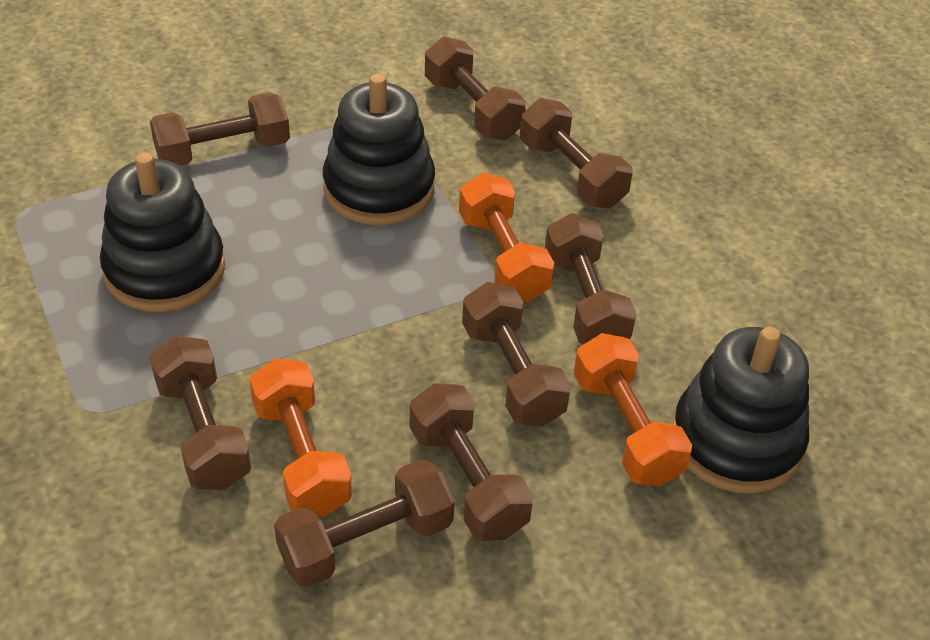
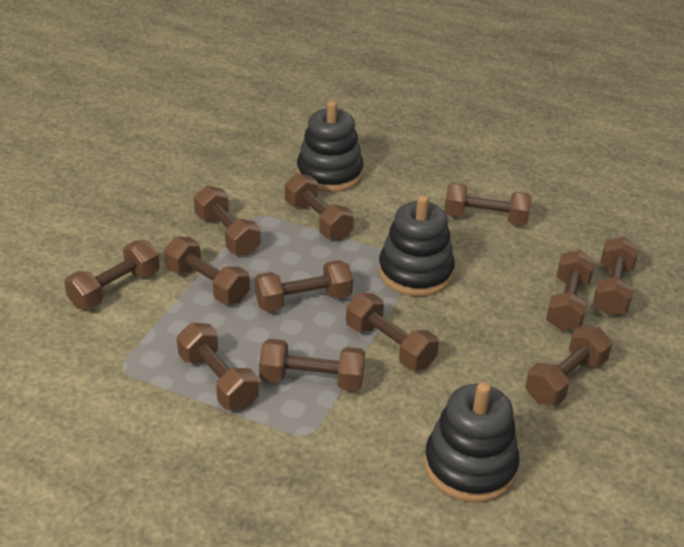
brown dumbbell: [150,92,290,166] [150,336,251,490] [274,459,455,588] [410,383,533,541] [425,36,526,140] [462,282,571,427] [520,98,633,208] [545,213,636,345] = 8 -> [64,240,160,309] [164,237,250,304] [177,323,259,410] [194,186,261,256] [255,260,353,312] [259,339,365,391] [285,173,354,241] [346,293,439,371] [444,183,532,226] [525,326,612,406] [546,250,595,331] [593,236,639,316] = 12
orange dumbbell: [249,358,352,517] [459,173,554,302] [574,333,692,486] = 3 -> none = 0

